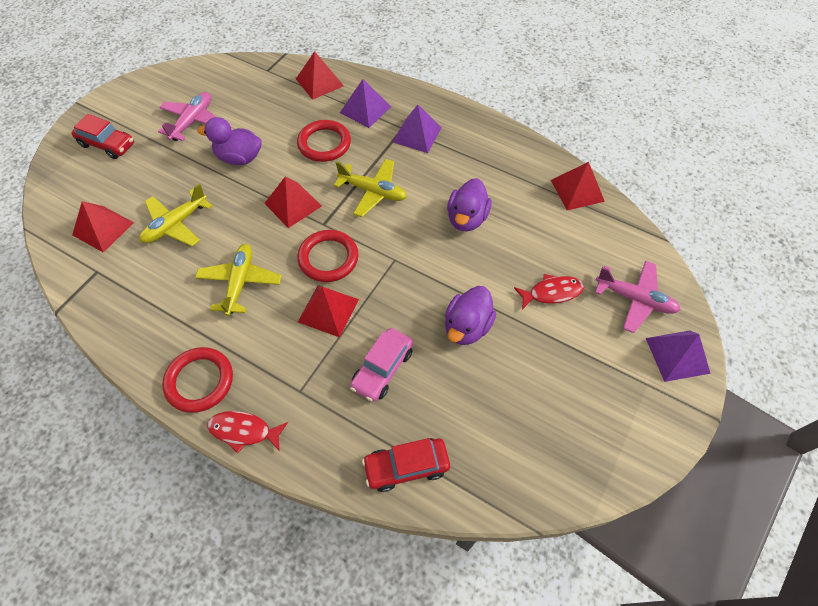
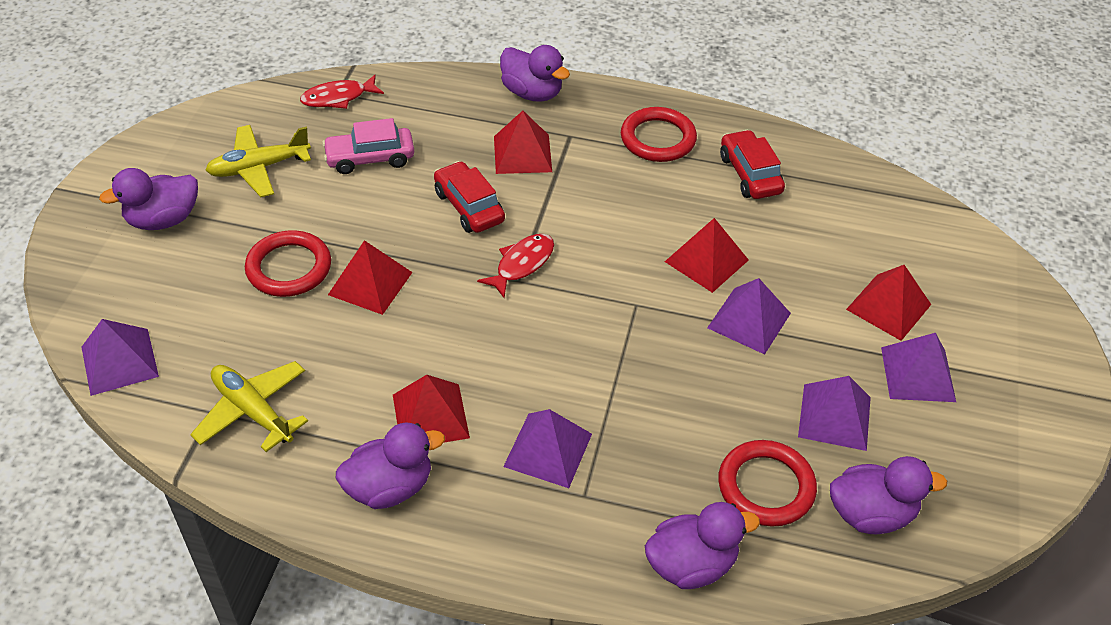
pink plane: [158,92,216,141] [595,261,680,333] = 2 -> none = 0
purple duck: [197,117,262,165] [445,286,496,345] [447,178,492,232] = 3 -> [99,168,198,230] [336,422,445,509] [500,45,570,102] [645,502,760,589] [830,456,947,534] = 5
purple pyramid: [340,79,391,128] [393,105,442,153] [646,331,711,382] = 3 -> [82,319,159,396] [503,409,592,488] [707,278,791,355] [798,376,871,451] [881,333,956,402] = 5
yellow plane: [139,184,212,246] [195,244,282,316] [334,159,407,217] = 3 -> [190,361,308,452] [205,125,311,197] = 2

